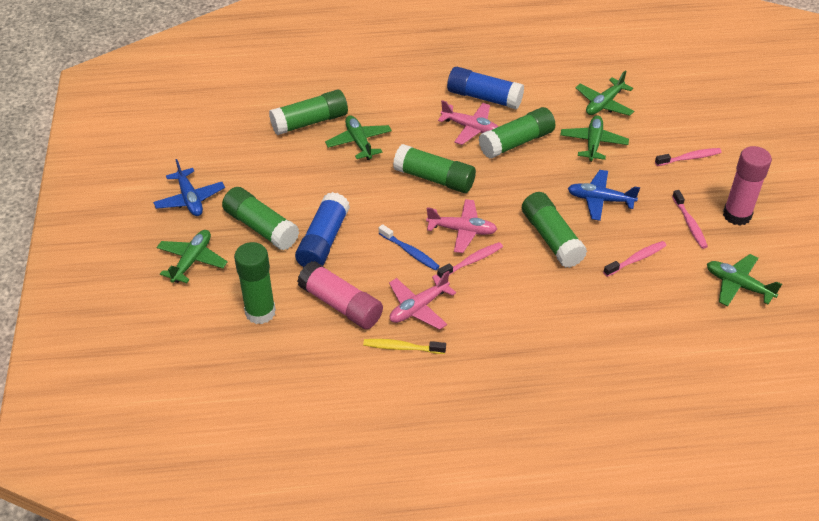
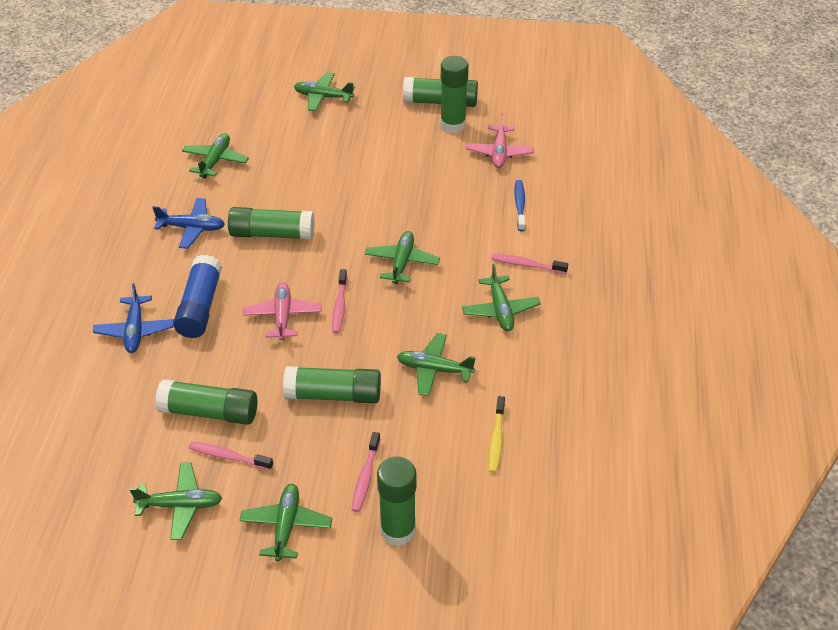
blue glue stick: [295,192,350,267] [447,67,524,110] = 2 -> [173,255,222,338] = 1
green plane: [157,230,228,283] [325,115,392,160] [560,115,629,162] [575,71,634,116] [707,254,782,306] = 5 -> [130,462,222,540] [182,133,249,179] [239,484,332,562] [294,72,355,112] [365,231,440,284] [397,333,476,396] [462,264,541,331] = 7
pink glue stick: [297,261,383,329] [723,146,772,226] = 2 -> none = 0
pink plane: [389,271,456,330] [426,199,497,253] [438,100,499,145] = 3 -> [243,283,322,341] [466,113,534,168] = 2

